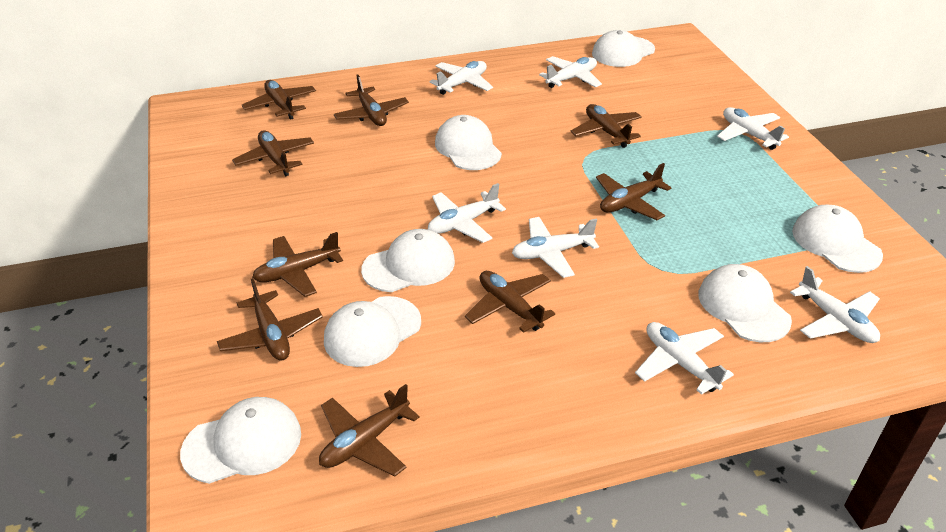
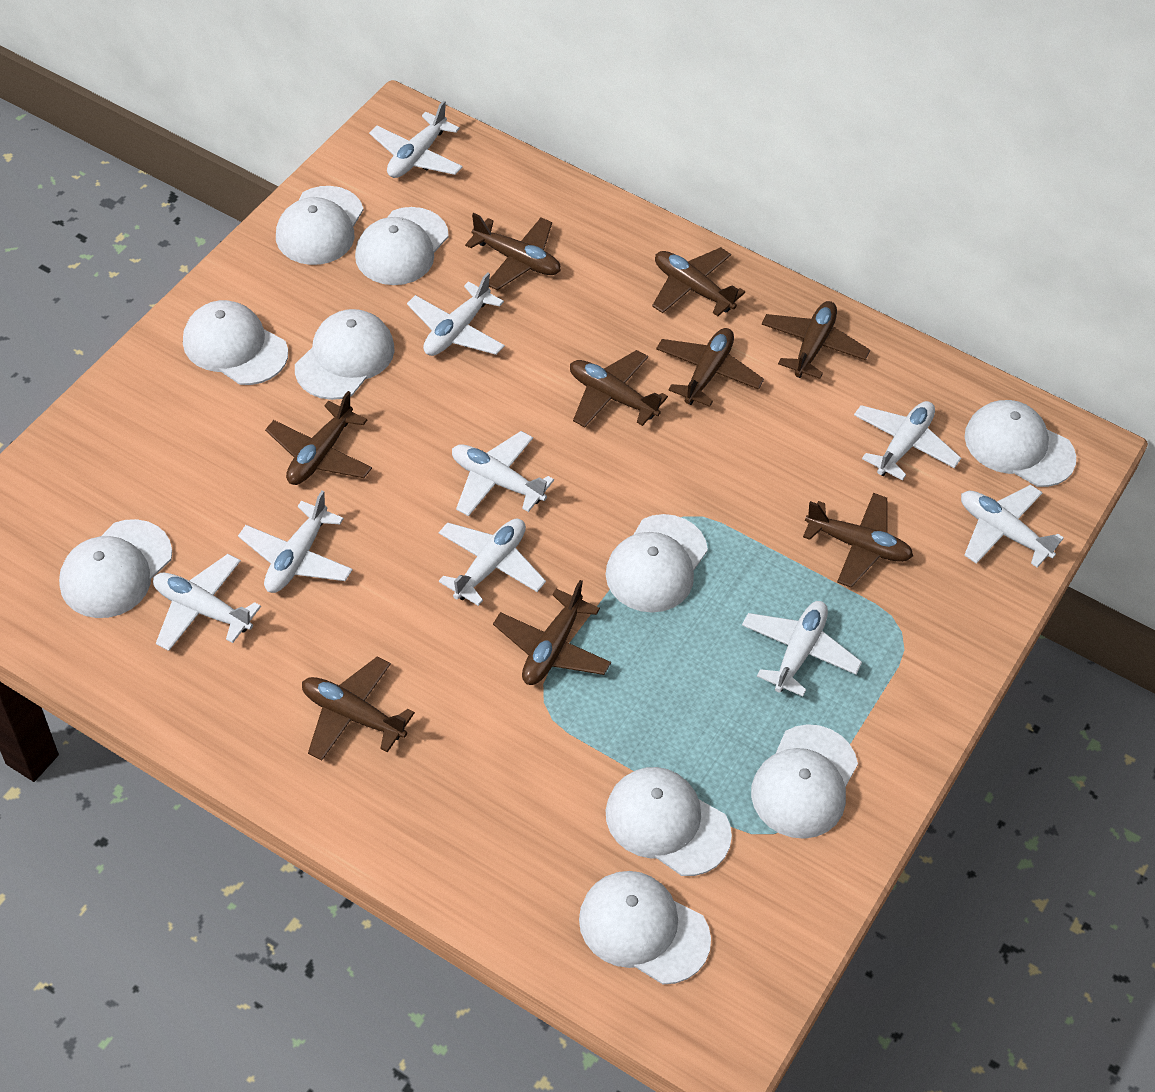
white cap: [180,397,301,484] [324,296,421,367] [361,229,455,292] [435,115,502,170] [592,30,655,67] [698,264,792,342] [792,205,883,273] = 7 -> [59,519,172,618] [183,300,288,385] [276,186,363,265] [295,309,395,400] [355,207,449,285] [579,871,711,984] [606,514,708,613] [606,767,732,876] [751,724,858,839] [965,400,1076,487] = 10
white plane: [428,183,506,243] [430,61,493,95] [512,217,599,278] [539,56,602,88] [635,322,734,395] [717,107,789,150] [790,266,880,343] = 7 -> [153,554,261,651] [238,491,353,593] [369,101,463,178] [407,272,505,356] [439,519,546,606] [452,431,554,516] [742,601,862,697] [854,401,961,481] [961,485,1064,567] = 9

